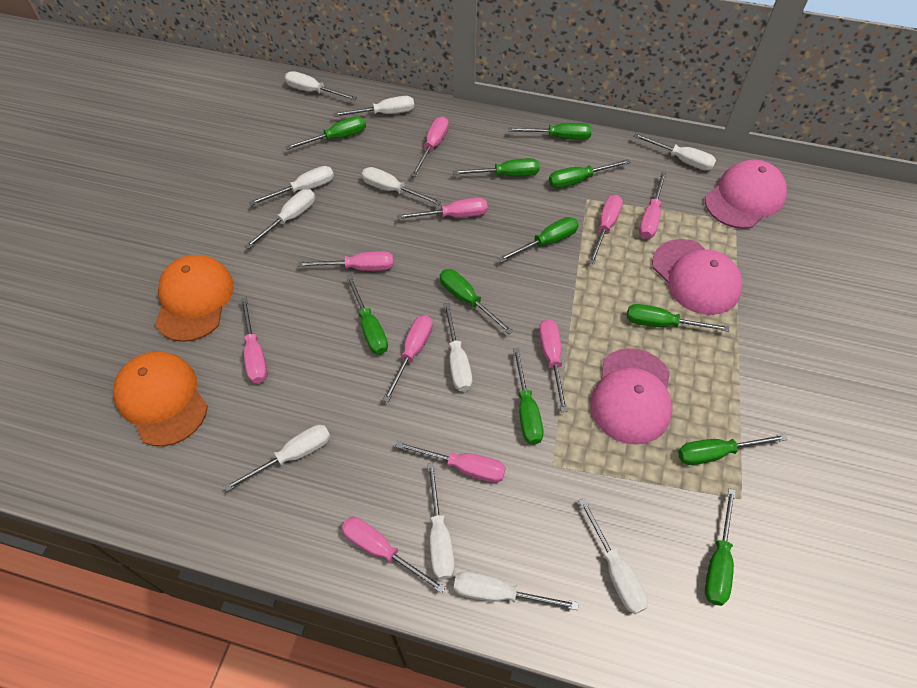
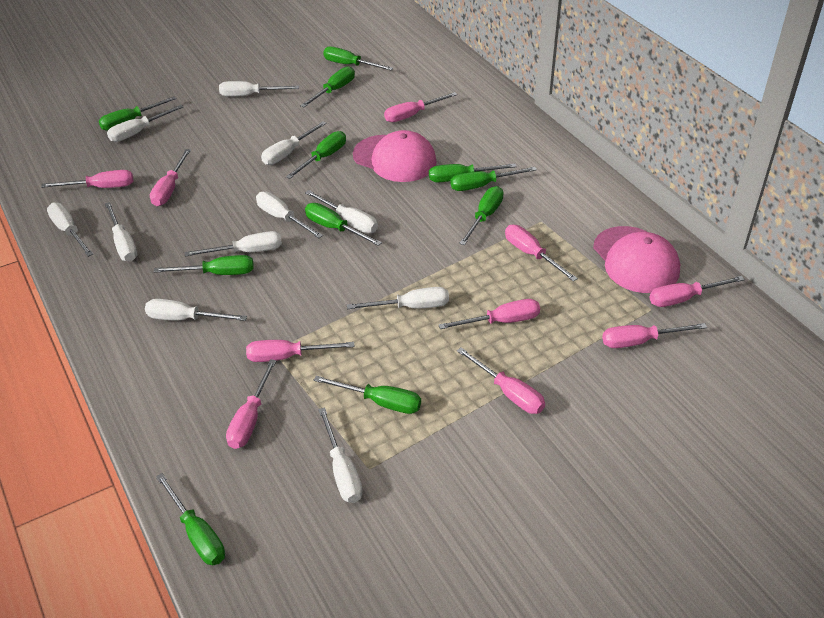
orange cap: [113,351,208,446] [155,255,234,342] = 2 -> none = 0
pink cap: [590,348,672,445] [652,239,743,315] [705,159,787,229] = 3 -> [353,130,437,182] [593,226,680,293] = 2

